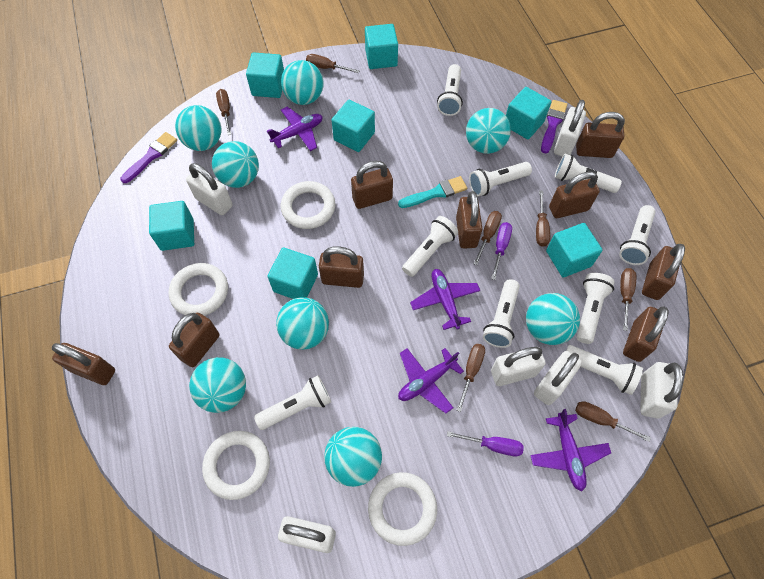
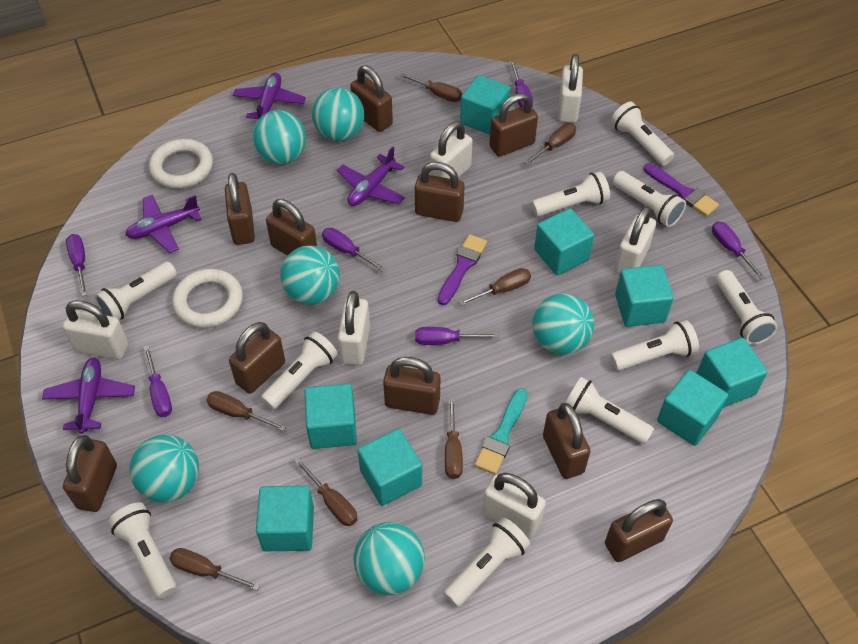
brown padlock: [52,343,115,385] [169,313,220,367] [319,246,364,288] [351,161,393,209] [456,191,482,248] [549,171,600,218] [576,112,625,158] [623,306,668,362] [642,244,685,300] = 9 -> [63,435,117,512] [225,173,255,245] [229,322,285,394] [266,199,317,255] [350,65,393,132] [383,357,440,415] [415,162,465,222] [490,93,538,157] [543,403,591,479] [605,499,673,562] = 10
purple screwdriver: [447,431,524,456] [491,222,512,280] = 2 -> [66,234,87,297] [144,346,172,417] [322,228,385,272] [415,327,498,345] [510,61,533,107] [712,221,765,280] = 6
turquoise ball: [175,105,221,151] [189,357,246,413] [212,141,259,188] [276,297,329,350] [281,60,323,105] [324,427,382,487] [466,108,511,154] [526,293,580,345] = 8 -> [129,435,199,502] [252,110,306,164] [280,245,340,305] [312,88,364,141] [353,522,425,595] [532,294,594,354] = 6
turquoise cube: [149,201,194,251] [246,52,284,98] [267,247,318,299] [332,100,375,152] [365,24,398,69] [506,87,551,139] [546,223,602,278] = 7 -> [256,486,314,551] [305,383,357,449] [358,429,422,506] [460,75,511,135] [534,208,594,275] [615,265,674,327] [657,370,728,446] [697,338,768,408] = 8
white flashlight: [254,376,331,430] [402,216,458,277] [437,64,463,116] [469,162,532,196] [483,279,520,348] [555,154,622,193] [566,345,643,395] [577,273,615,344] [619,205,656,265] = 9 -> [94,261,177,319] [108,502,177,599] [261,331,338,410] [443,517,530,607] [531,171,610,217] [566,377,654,444] [610,320,699,371] [611,102,674,166] [613,171,686,227] [716,270,778,345] = 10
white ring: [169,263,228,316] [202,431,270,500] [281,181,335,229] [368,472,437,546] = 4 -> [149,139,213,189] [172,269,243,328] = 2

